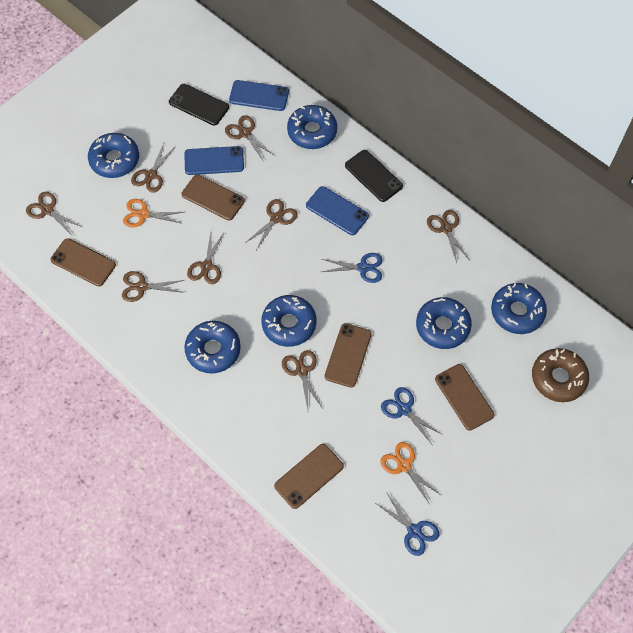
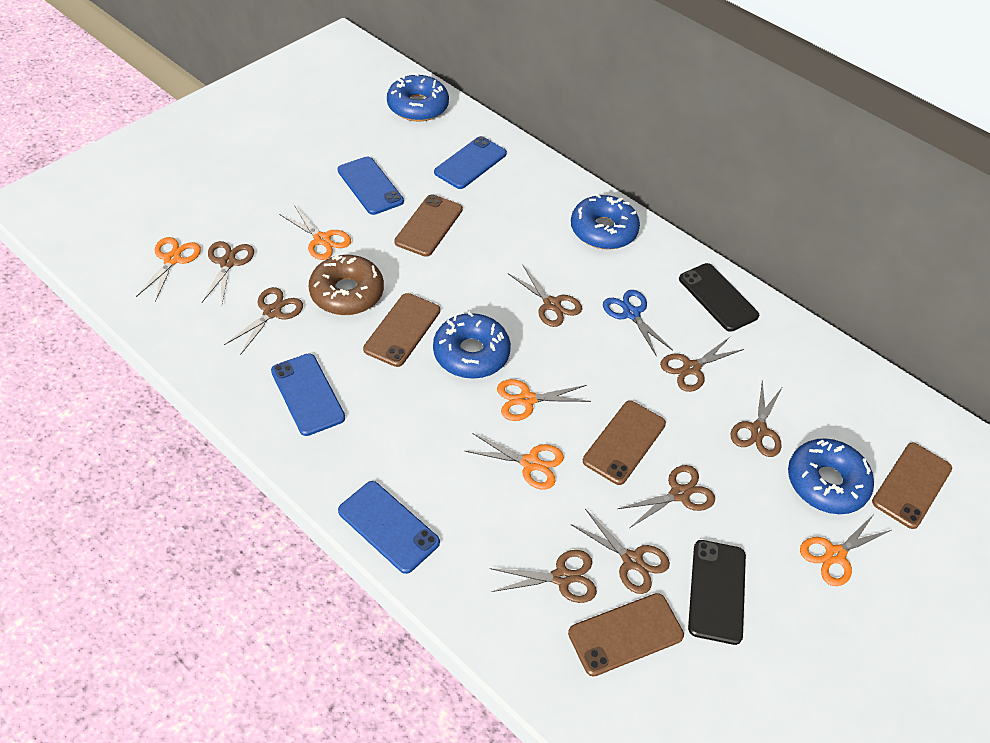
blue donut: [88,133,139,178] [184,321,241,374] [261,295,316,347] [287,105,337,149] [416,297,472,349] [491,283,547,334] = 6 -> [387,73,449,121] [433,311,511,379] [571,194,640,249] [788,438,874,514] = 4
blue phone: [184,146,244,175] [229,80,289,111] [306,186,369,235] = 3 -> [271,353,345,436] [338,157,404,215] [338,481,440,574] [434,136,507,189] = 4
blue scissors: [322,253,383,283] [376,492,439,556] [381,387,442,444] = 3 -> [603,290,673,357] = 1
orange scissors: [123,199,183,228] [380,442,441,503] = 2 -> [136,237,201,302] [279,205,351,260] [465,433,564,490] [497,379,591,421] [800,513,891,586] = 5

